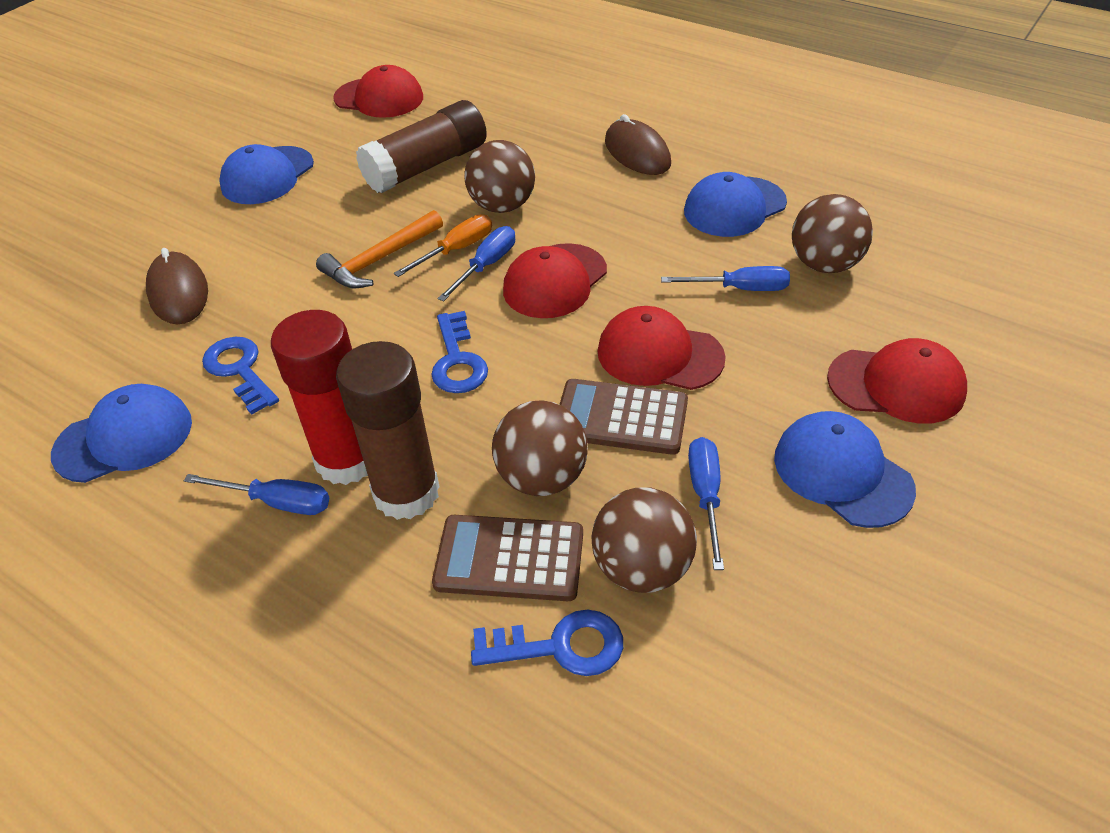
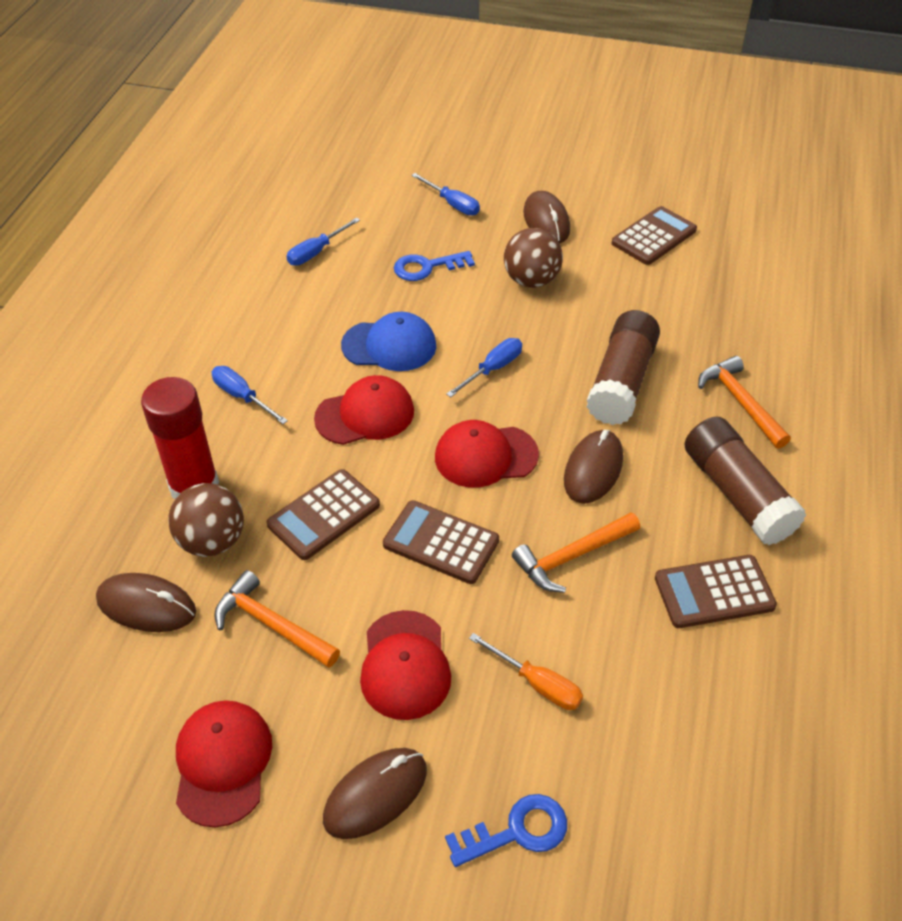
blue cap: [51,384,192,483] [219,144,314,204] [684,172,787,237] [774,411,916,528] = 4 -> [341,312,436,371] = 1
blue key: [202,337,279,415] [431,311,488,393] [471,610,623,676] = 3 -> [394,251,475,281] [445,794,567,867] = 2
brown ball: [464,140,535,213] [492,401,588,496] [592,487,697,593] [792,194,873,273] = 4 -> [168,483,244,557] [504,228,563,288] = 2
brown calculator: [432,515,583,601] [560,379,688,455] = 2 -> [266,469,380,560] [383,500,499,584] [611,206,697,265] [655,555,777,628] = 4
brown mouse: [146,248,208,324] [605,114,671,175] = 2 -> [96,573,196,632] [323,748,427,839] [523,191,570,243] [564,430,623,504] = 4
orange hammer: [316,210,443,288] = 1 -> [214,570,340,668] [512,512,640,593] [698,356,791,449] = 3

